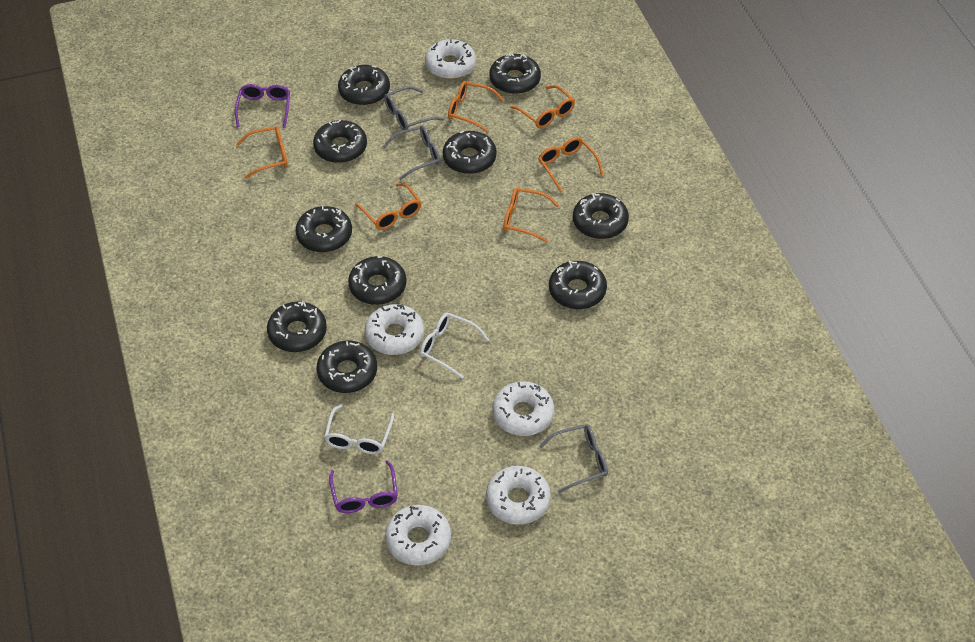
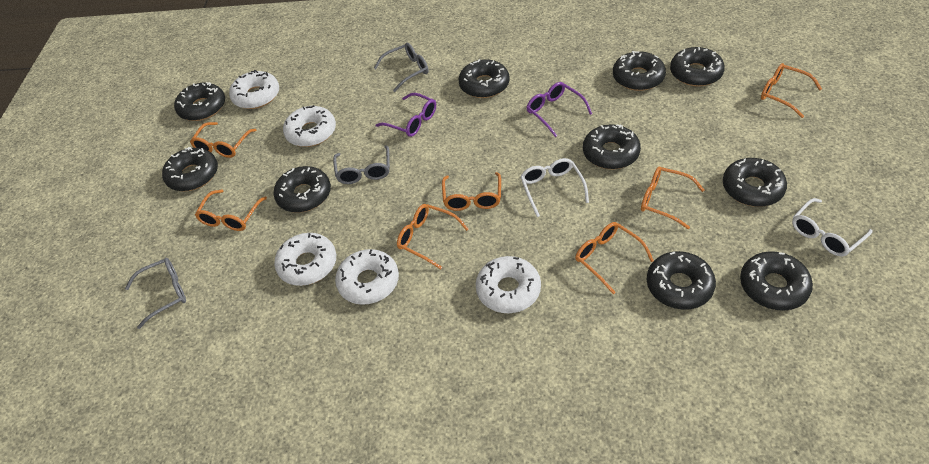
orange glasses: [236,126,288,179] [355,183,421,230] [448,81,505,133] [503,188,559,243] [510,85,575,128] [538,137,603,193] = 6 -> [190,122,256,158] [195,190,267,231] [397,204,468,269] [442,172,501,211] [575,222,654,295] [641,166,704,229] [761,63,822,118] = 7

